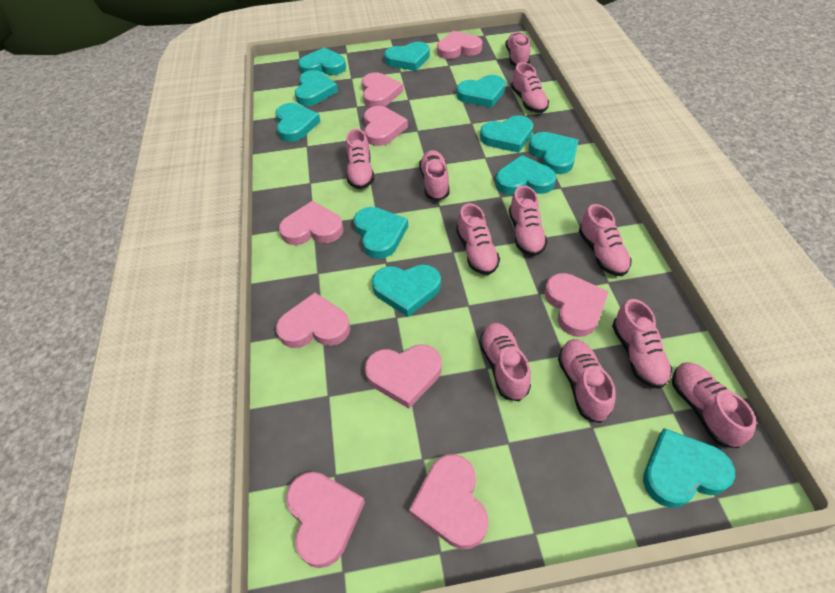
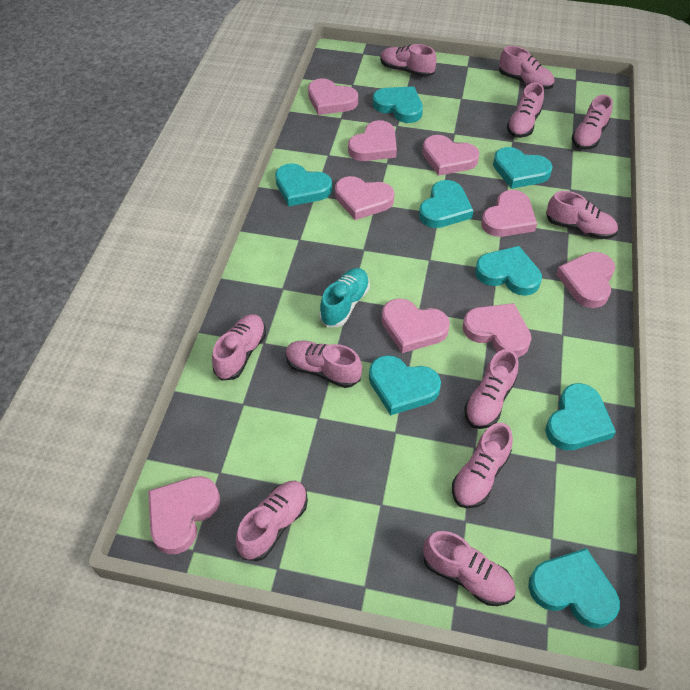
turquoise heart: [275,103,320,142] [295,70,338,106] [298,47,346,75] [354,207,408,259] [372,264,441,317] [384,42,430,71] [456,75,506,108] [480,115,533,153] [495,155,556,195] [528,132,579,174] [643,428,735,508] = 11 -> [275,163,332,206] [369,355,441,415] [373,86,423,123] [419,180,473,228] [475,246,542,296] [493,147,552,189] [528,548,620,629] [545,383,616,450] = 8
turquoise shoe: none = 0 -> [319,268,370,327] = 1

